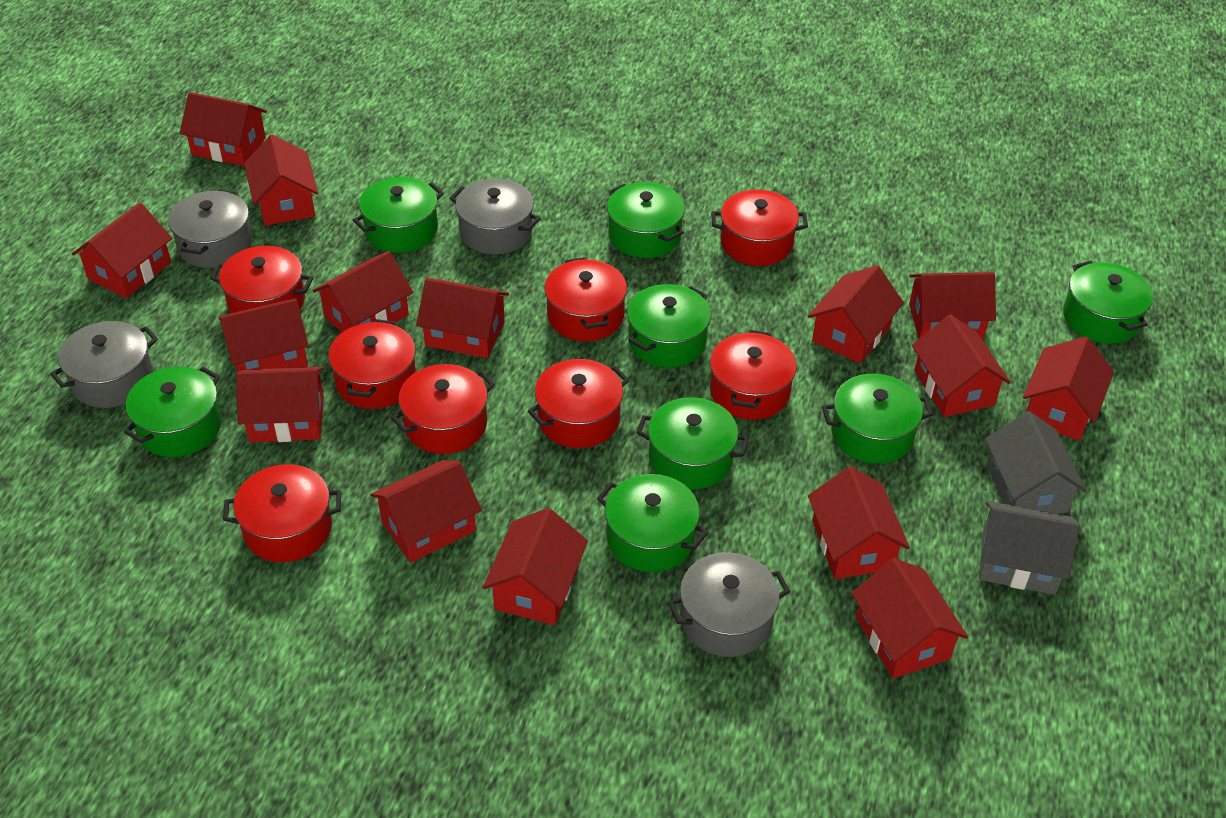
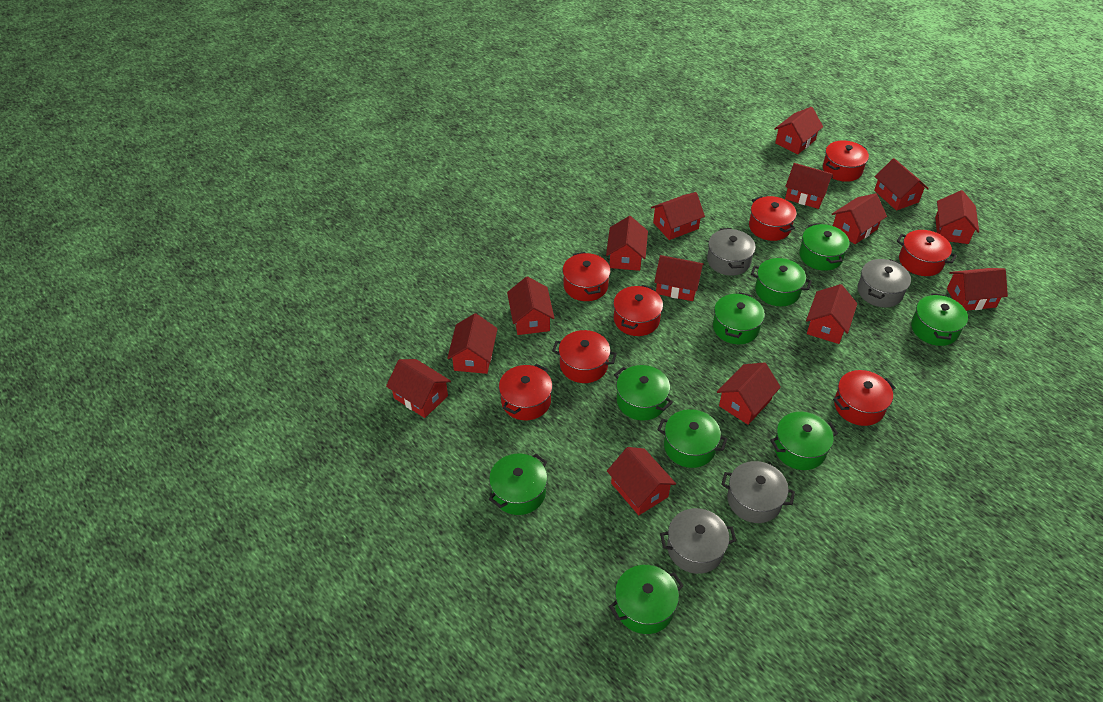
green pot: [124,367,222,457] [353,177,444,253] [597,474,708,572] [607,182,685,258] [627,284,711,368] [636,397,749,490] [822,374,933,464] [1063,261,1153,344] = 8 -> [489,454,547,515] [609,565,684,634] [614,365,673,421] [658,409,727,468] [713,292,765,344] [751,258,812,306] [770,412,838,470] [799,223,850,271] [911,293,968,346] = 9
grey house: [979,501,1080,595] [985,411,1087,514] = 2 -> none = 0

